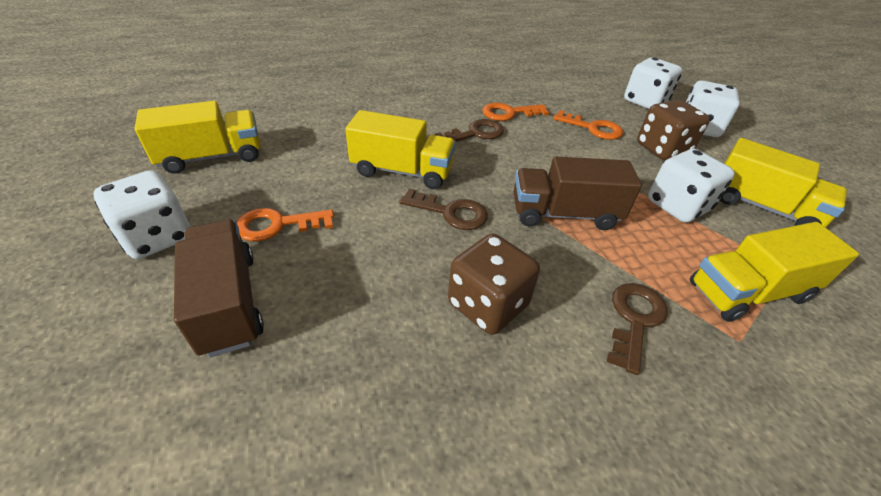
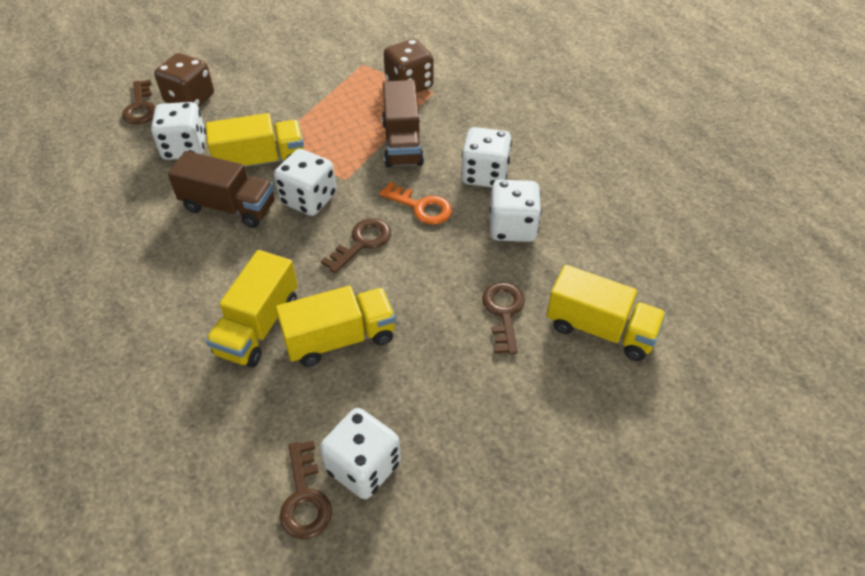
brown key: [399,188,488,230] [435,119,504,142] [607,283,668,375] = 3 -> [122,80,156,125] [280,440,332,539] [321,218,391,273] [482,282,525,354] = 4
orange key: [236,208,334,241] [482,103,549,121] [553,110,623,140] = 3 -> [379,182,452,225] = 1
white dice: [93,170,191,259] [624,57,682,109] [648,149,735,223] [686,81,740,137] = 4 -> [151,102,206,160] [274,149,336,216] [320,408,401,499] [461,127,512,187] [490,180,541,242] = 5

